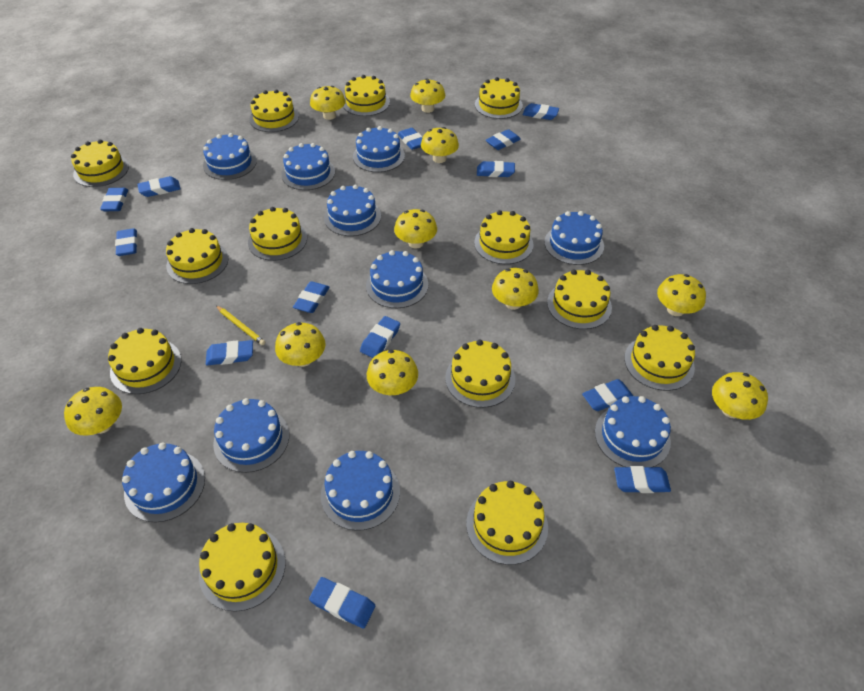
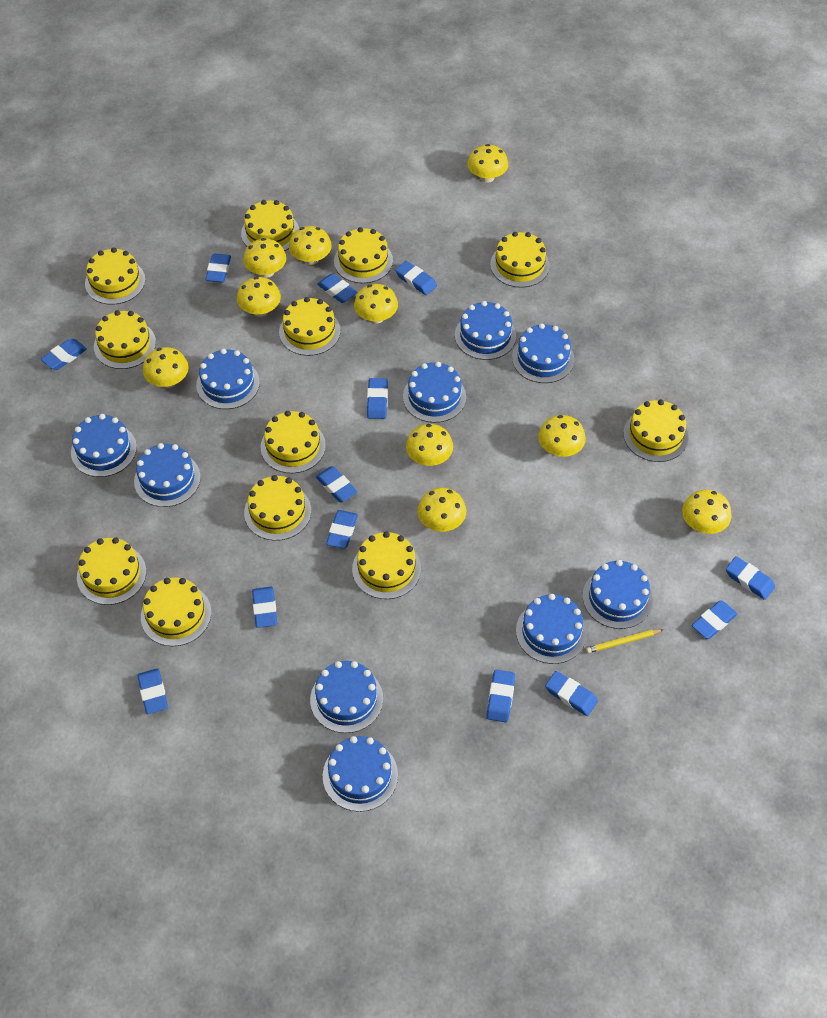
yellow cake: [71,140,129,187] [108,328,181,394] [166,228,228,284] [199,523,286,612] [248,207,307,261] [249,89,299,132] [343,75,390,116] [445,340,515,408] [466,481,548,565] [474,210,534,264] [475,77,523,119] [547,270,612,329] [624,325,695,391] = 13 -> [77,537,146,605] [85,248,145,305] [94,310,156,369] [141,577,211,646] [241,200,299,251] [244,475,311,541] [261,411,326,473] [279,297,340,356] [334,227,393,283] [352,531,421,599] [490,232,550,288] [623,399,688,462] = 12

